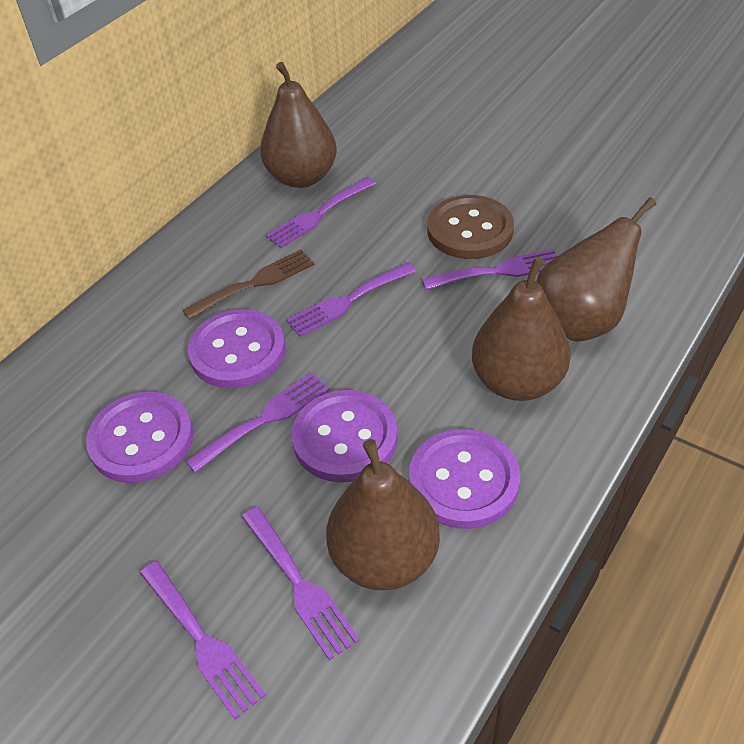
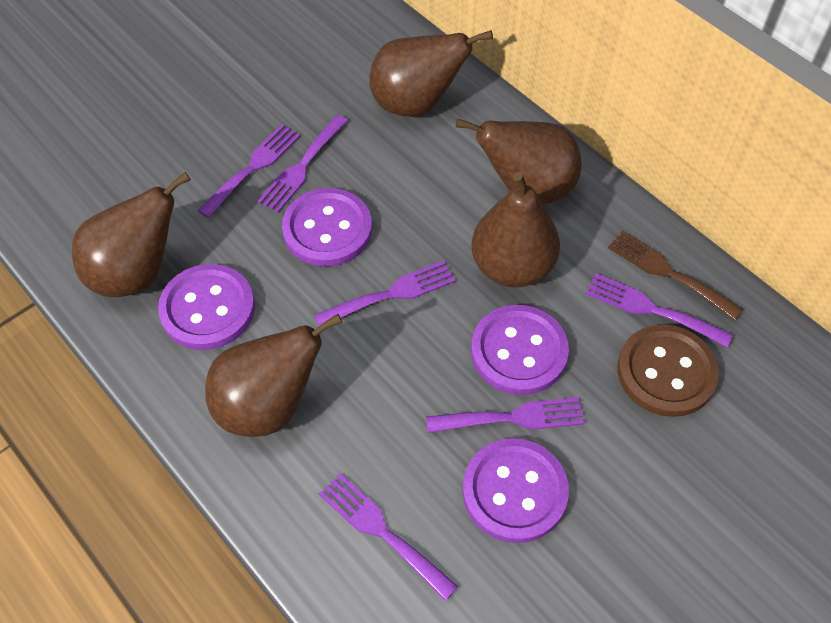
brown pear: [260,62,337,188] [326,439,440,591] [472,257,571,401] [536,197,656,342] = 4 -> [72,172,191,297] [205,314,342,437] [369,30,493,117] [456,119,582,204] [472,172,560,288] = 5

